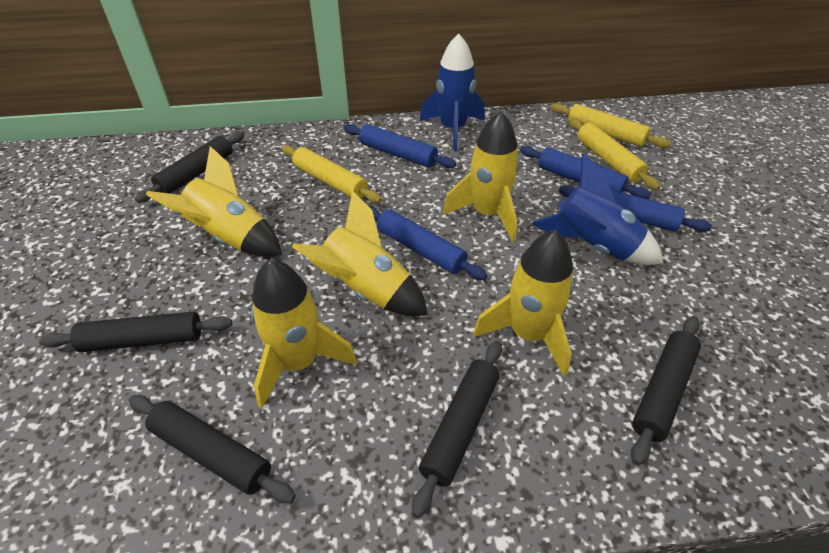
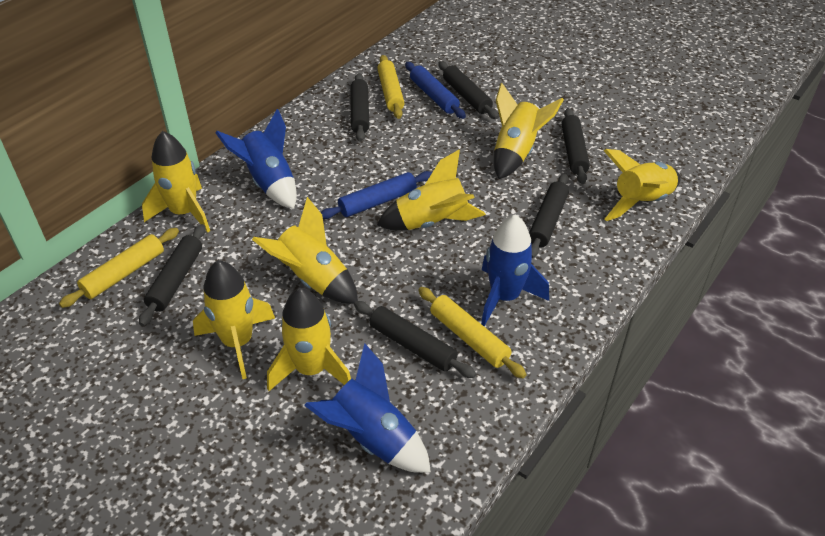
black rolling pin: [39,312,232,352] [129,395,296,503] [135,132,245,203] [412,341,502,518] [631,316,701,465] = 5 -> [139,224,206,326] [350,73,370,142] [354,301,476,378] [438,61,499,119] [529,173,569,258] [562,108,590,184] = 6
blue rocket: [420,34,485,151] [532,153,663,265] = 2 -> [215,109,297,209] [304,343,431,473] [481,215,549,326] = 3
blue rolling pin: [344,124,456,168] [368,205,487,280] [520,146,651,199] [559,185,712,232] = 4 -> [321,171,432,219] [405,62,466,119] = 2
yellow rocket: [146,146,282,257] [251,259,357,408] [292,190,428,316] [443,111,520,242] [473,230,574,376] = 5 -> [142,131,210,233] [193,260,275,379] [252,197,358,304] [267,288,351,391] [377,150,486,230] [494,83,564,179] [604,149,681,221] = 7

